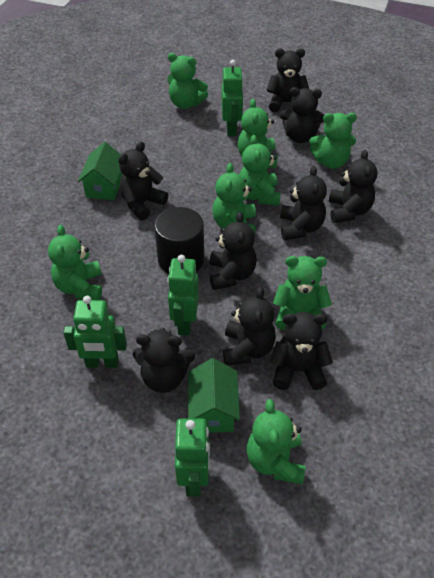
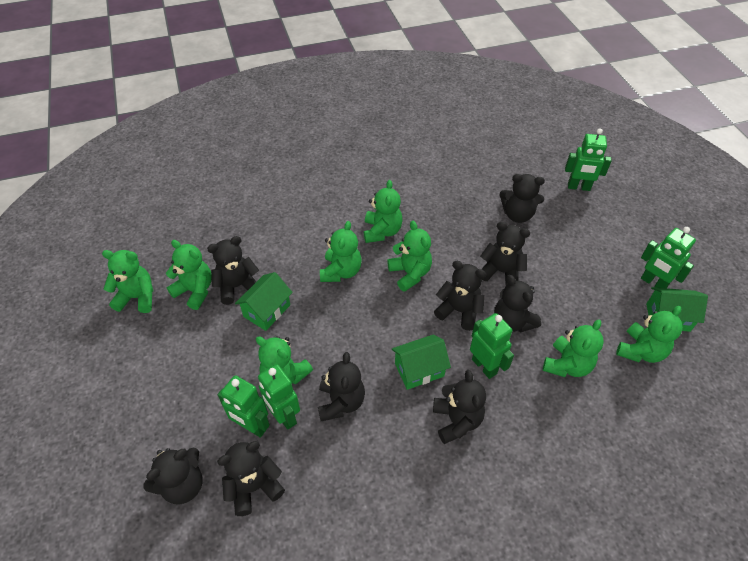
black cylinder: [154,207,204,274] = 1 -> none = 0
green house: [78,142,123,201] [188,358,240,433] = 2 -> [235,272,293,331] [392,334,451,390] [646,287,708,332] = 3
green robot: [63,296,127,368] [167,255,199,335] [175,418,210,497] [221,60,244,136] = 4 -> [218,375,270,438] [258,364,300,430] [470,313,514,379] [565,128,612,191] [641,227,696,288] = 5

